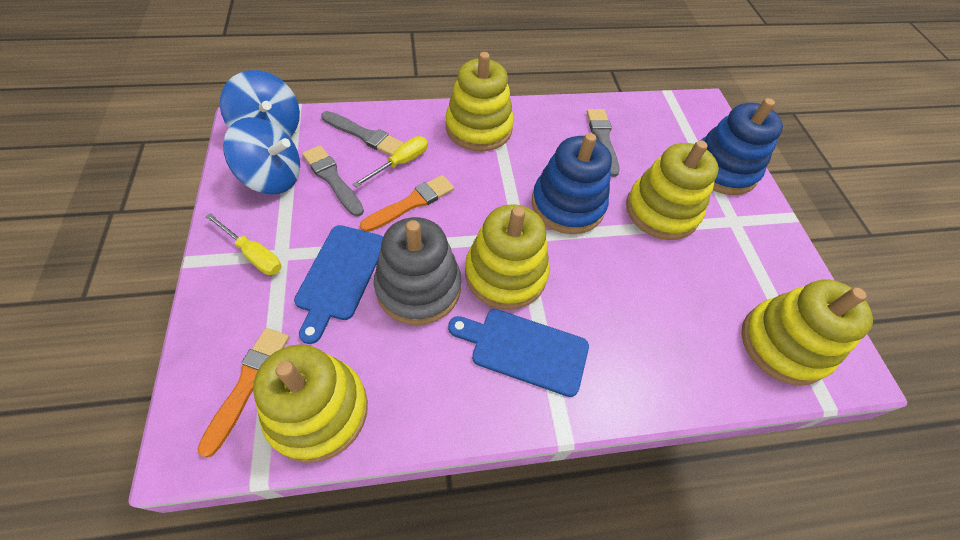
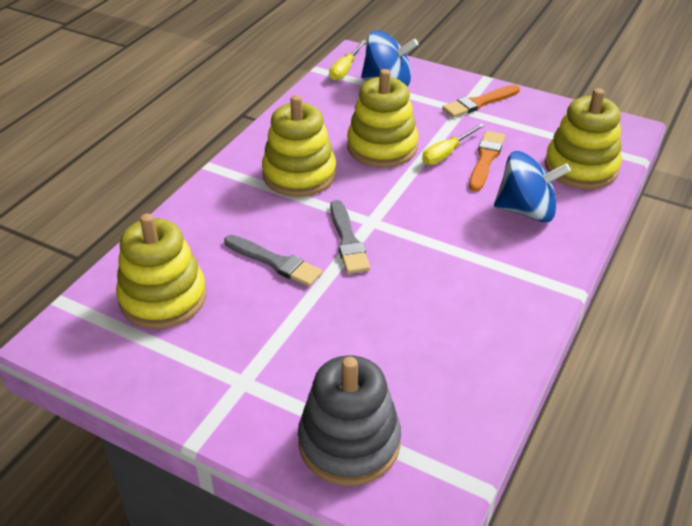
blue cutting board: [294,225,383,344] [448,309,589,397] = 2 -> none = 0
blue stacking toy: [532,133,612,234] [701,98,783,195] = 2 -> none = 0
grey brush: [302,145,364,217] [321,111,404,156] [587,109,619,177] = 3 -> [224,235,322,286] [330,200,370,274] = 2
yellow stacking toy: [253,344,368,463] [445,52,514,151] [465,205,550,310] [626,140,719,240] [741,279,873,386] = 5 -> [116,213,207,329] [262,95,336,197] [347,69,418,168] [545,88,622,189] = 4

